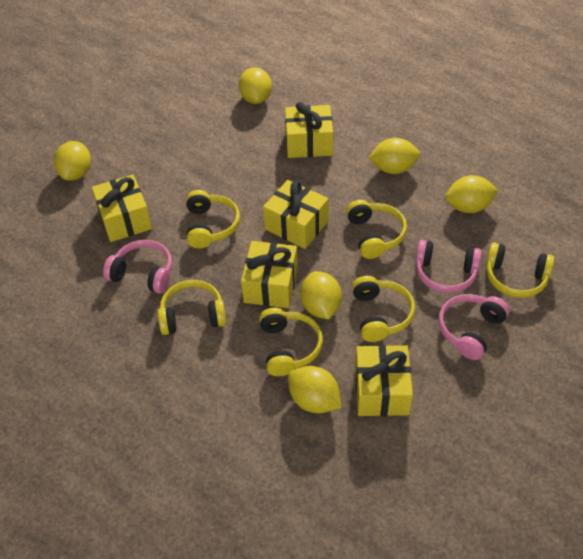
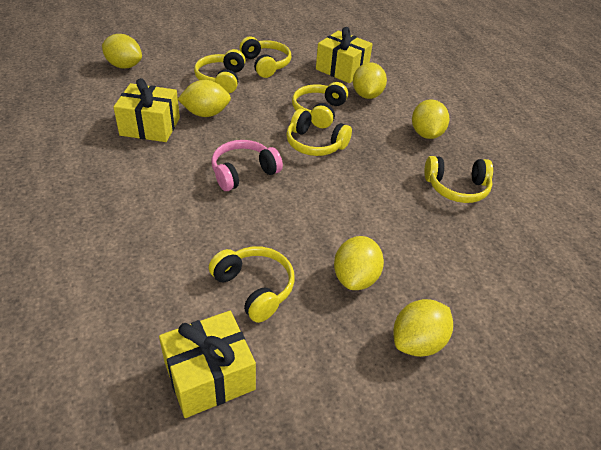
pink headphones: [103,240,172,294] [415,240,482,293] [438,294,510,360] = 3 -> [211,140,283,191] = 1
yellow gift: [92,174,152,242] [241,241,298,308] [263,180,329,249] [285,102,333,158] [355,345,413,416] = 5 -> [113,78,180,142] [159,311,256,418] [316,27,373,83] = 3

